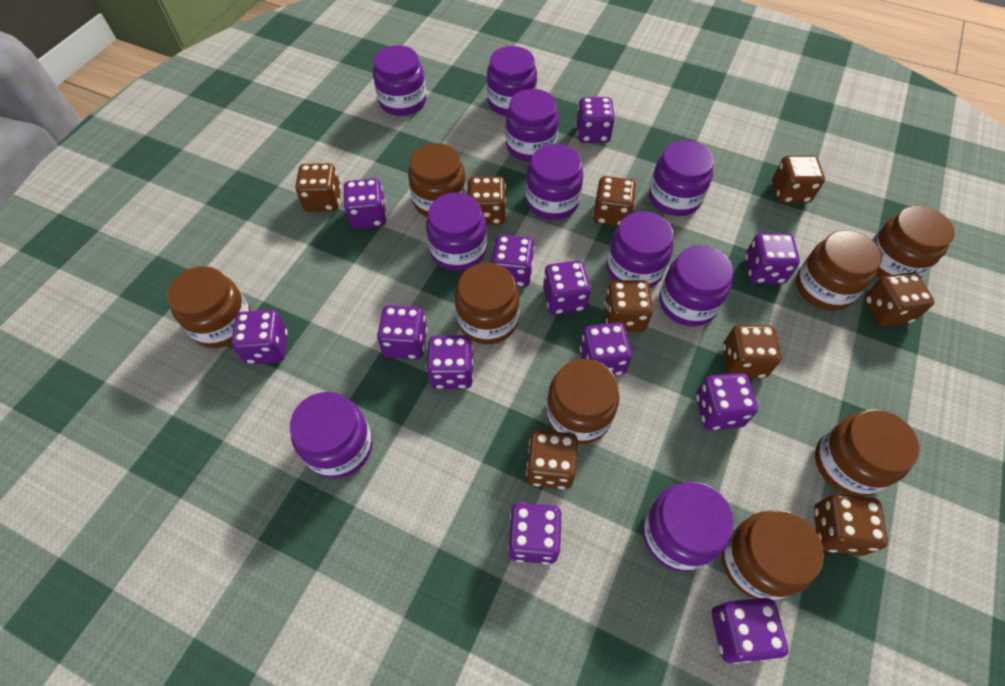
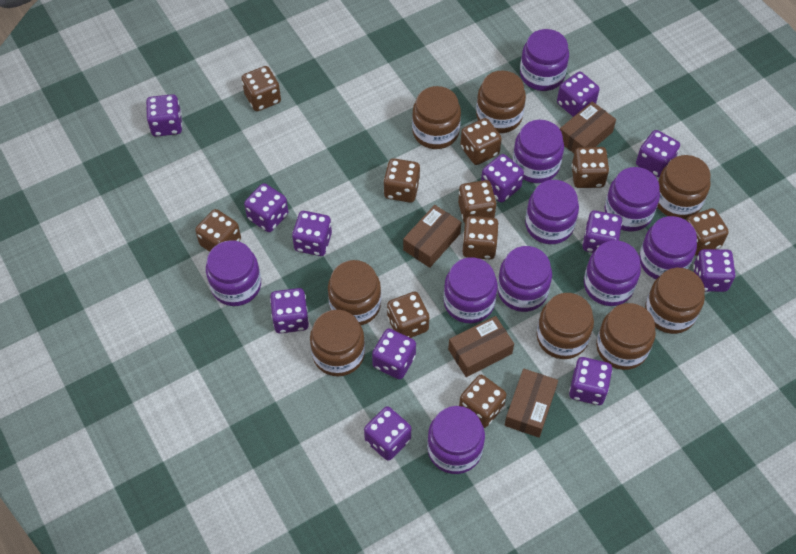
brown box: none = 0 -> [403,205,461,268] [448,316,514,377] [505,369,558,438] [560,101,616,153] = 4
brown dice: [295,163,341,212] [467,176,506,225] [526,430,578,489] [593,176,636,227] [604,280,653,332] [723,325,781,378] [772,156,825,203] [814,493,888,556] [864,272,934,327] = 9 -> [195,209,241,252] [242,66,281,111] [383,158,420,203] [387,292,429,338] [458,180,496,223] [459,375,506,428] [460,118,502,165] [463,216,499,259] [571,147,609,188] [686,208,729,256] = 10

